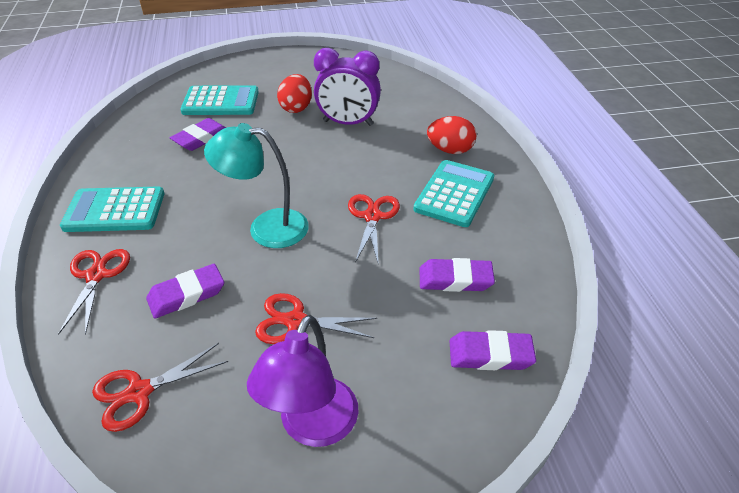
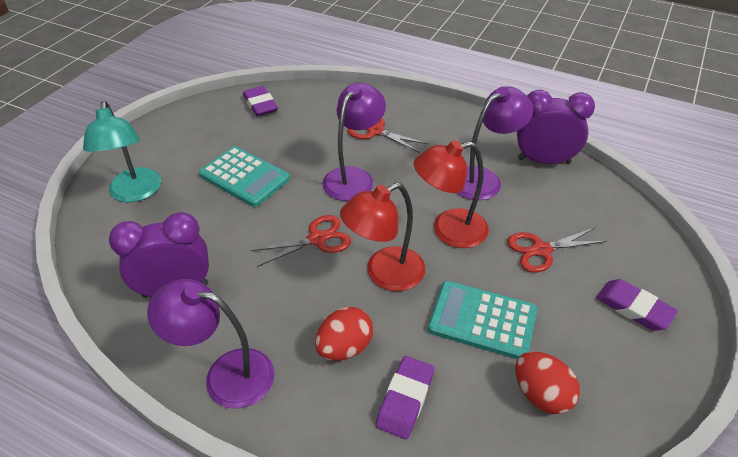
purple clock: [314,48,381,126] = 1 -> [109,212,209,298] [517,90,595,164] = 2
purple eraser: [146,264,224,319] [170,118,226,151] [419,258,495,292] [450,330,536,370] = 4 -> [243,86,278,116] [376,356,434,439] [596,279,678,331] = 3
purple lamp: [247,315,359,447] = 1 -> [147,279,274,409] [322,83,386,201] [457,87,533,200] = 3
red lamp: none = 0 -> [340,183,425,291] [414,140,489,248] = 2
red scissors: [58,249,130,335] [92,343,228,432] [255,293,377,344] [348,194,400,265] = 4 -> [251,215,351,267] [348,118,428,153] [507,228,607,273] = 3
turquoise calculator: [60,186,165,232] [180,85,259,115] [413,160,494,227] = 3 -> [199,146,290,207] [428,281,537,359] = 2

